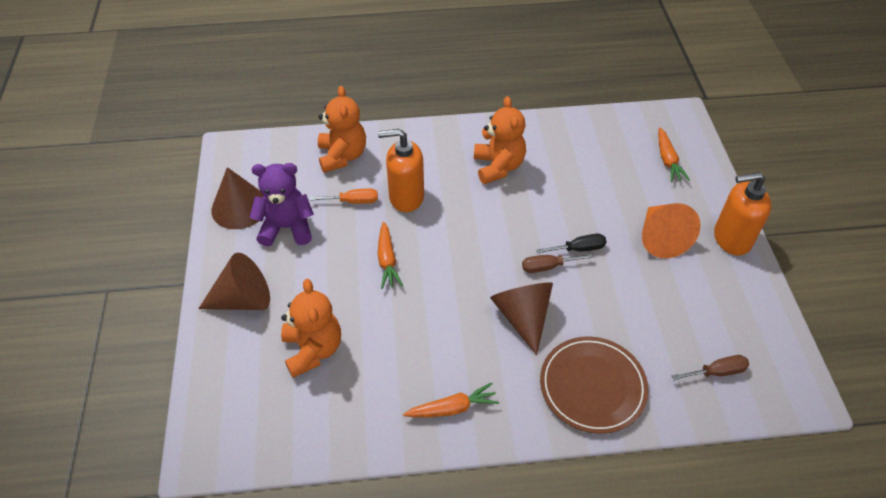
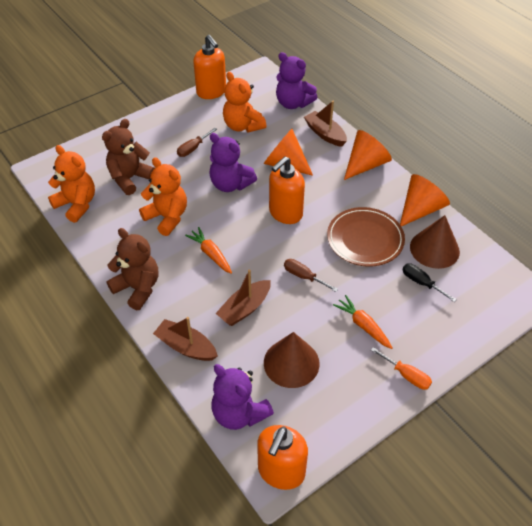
brown boat: none = 0 -> [153,317,218,361] [215,270,271,326] [304,101,347,147] = 3
brown cone: [198,253,270,310] [211,167,263,229] [490,282,553,356] = 3 -> [264,332,320,388] [410,215,460,269] = 2
brown teddy bear: none = 0 -> [102,119,154,195] [106,228,158,310] = 2
orange carrot: [378,222,403,289] [403,383,499,417] [658,128,690,182] = 3 -> [185,227,232,274] [333,295,392,349] = 2
orange cone: [642,203,701,259] = 1 -> [264,129,313,176] [344,130,392,180] [400,174,450,226] = 3
orange soap dispenser: [378,129,424,212] [714,172,771,256] = 2 -> [193,35,226,99] [257,425,308,490] [269,156,305,224] = 3
purple teddy bear: [249,163,314,247] = 1 -> [209,133,257,192] [211,364,274,430] [276,52,317,109] = 3

